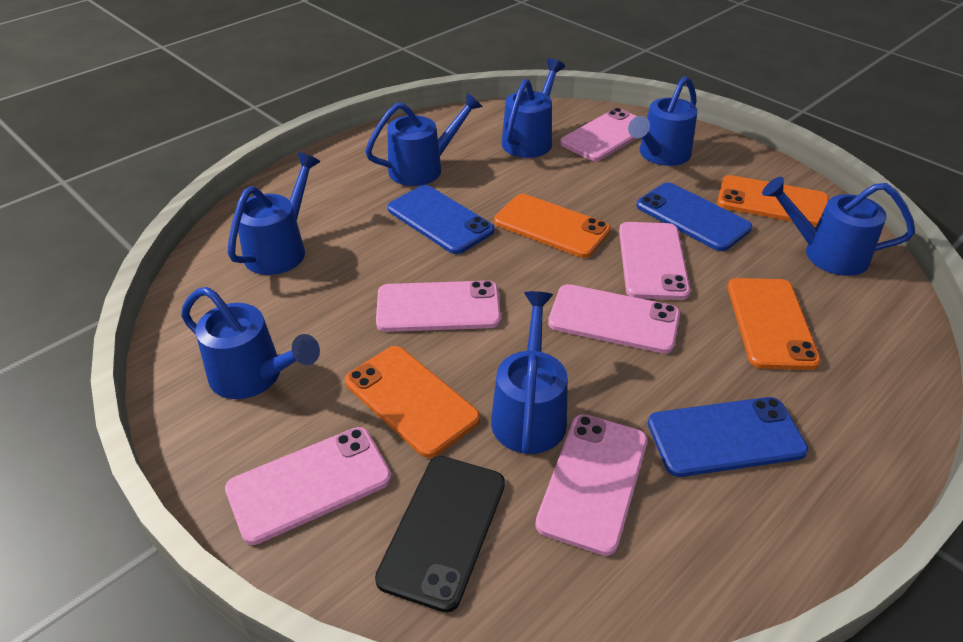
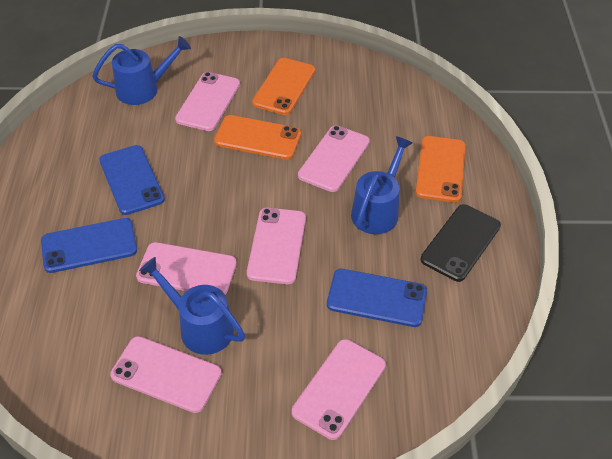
blue watering can: [181,287,320,399] [228,153,320,275] [365,92,483,186] [491,291,568,454] [502,58,565,158] [628,76,698,166] [762,177,915,276] = 7 -> [92,36,191,105] [139,257,245,355] [351,136,413,234] = 3
orange phone: [345,346,480,458] [494,194,611,258] [717,175,829,226] [728,278,821,370] = 4 -> [214,115,301,160] [252,58,315,115] [416,136,466,203] = 3

